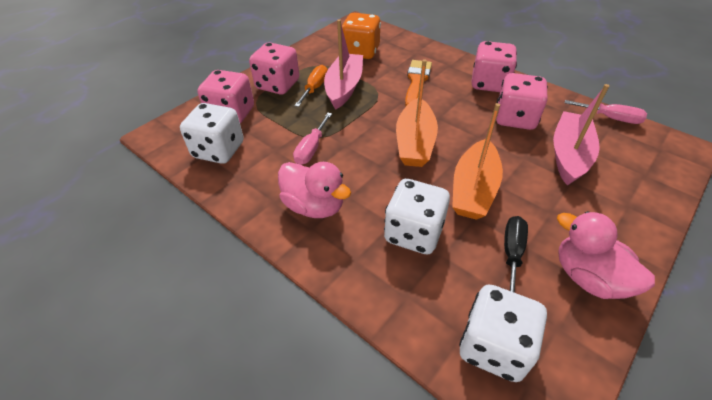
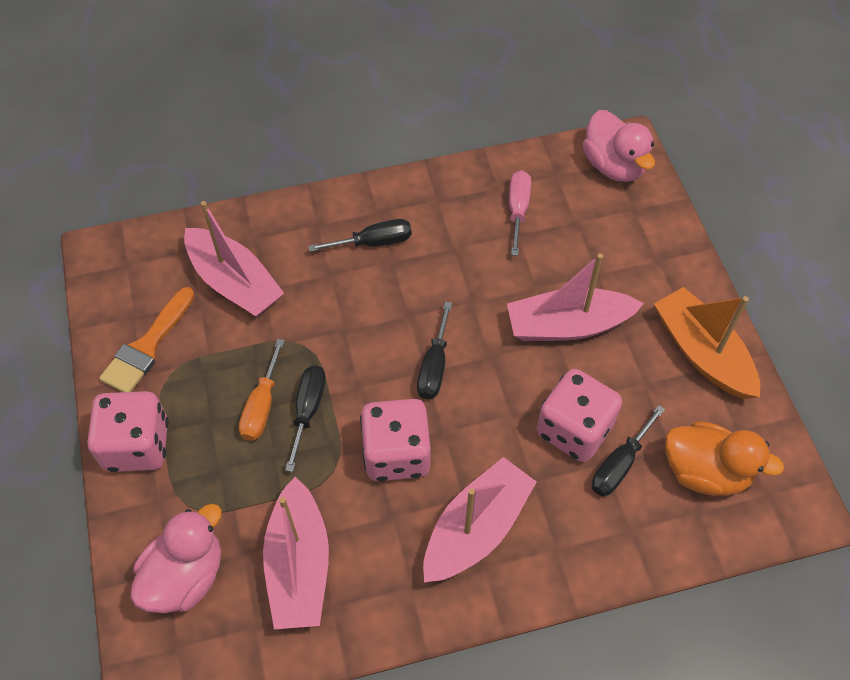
black screwdriver: [504,216,528,293] = 1 -> [285,365,326,472] [308,219,412,252] [417,301,452,399] [592,405,665,496] = 4
orange boat: [396,59,438,167] [452,103,503,220] = 2 -> [654,287,760,399] = 1
orange dice: [342,13,381,59] = 1 -> none = 0
orange duck: none = 0 -> [665,421,784,496] = 1
pink boat: [324,19,363,110] [553,84,609,186] = 2 -> [184,201,284,317] [263,477,329,629] [423,457,537,582] [507,253,644,341] = 4
pink dice: [197,70,254,123] [249,42,299,95] [472,41,517,92] [496,73,548,130] = 4 -> [87,391,169,472] [360,399,431,481] [537,369,622,462] = 3
pink screwdriver: [293,113,332,165] [565,100,647,124] = 2 -> [509,170,531,256] = 1
white dice: [180,103,244,164] [384,179,450,254] [459,284,547,382] = 3 -> none = 0

